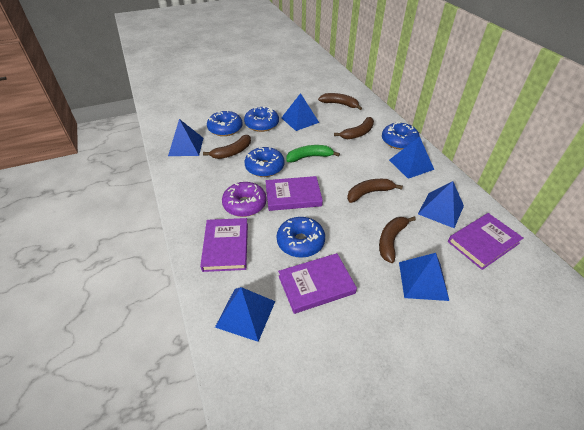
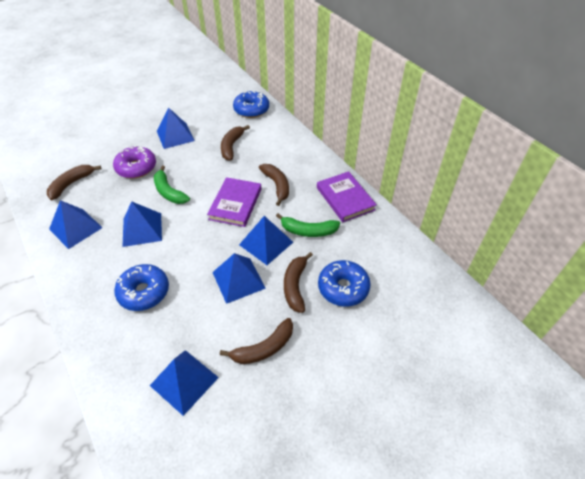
blue donut: [207,110,242,136] [244,107,279,132] [245,147,285,177] [276,217,325,258] [382,121,419,150] = 5 -> [114,264,169,311] [233,91,269,118] [318,260,371,307] = 3
green banana: [286,145,340,162] = 1 -> [154,166,190,204] [276,213,340,237] = 2
purple book: [200,218,248,272] [266,176,323,211] [278,253,357,314] [448,213,523,270] = 4 -> [207,177,262,227] [317,171,377,222] = 2

